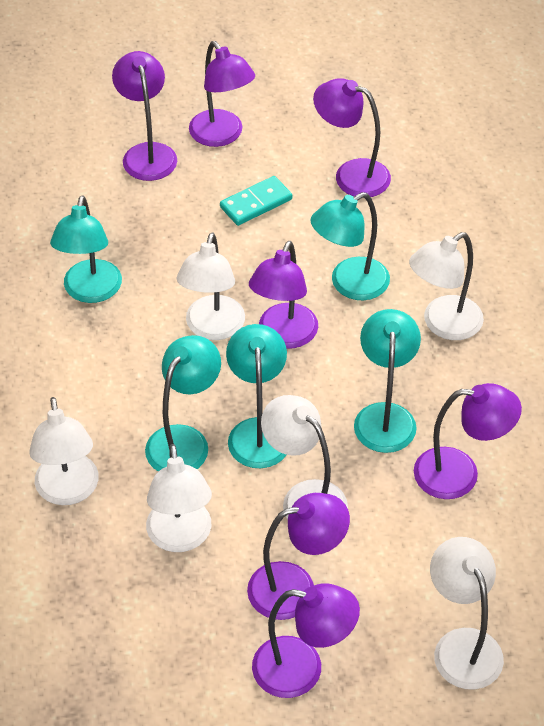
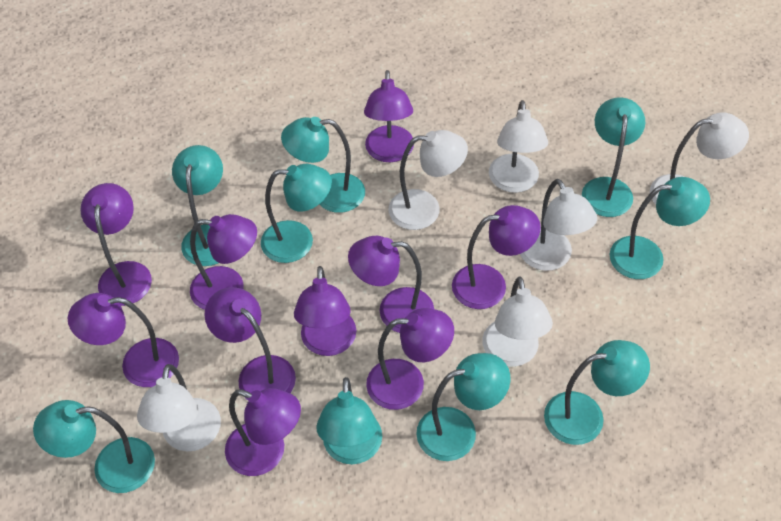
purple lamp: [112,51,177,181] [189,41,255,147] [247,493,350,620] [249,241,318,349] [252,583,360,698] [313,78,391,197] [414,383,522,499] = 7 -> [68,293,179,387] [80,183,152,306] [190,214,257,310] [204,287,296,400] [225,388,301,476] [294,266,356,356] [348,236,434,333] [364,70,414,162] [366,308,454,410] [452,205,541,309] = 10
turquoise domino: [220,176,292,226] = 1 -> none = 0
turquoise lamp: [50,195,122,303] [145,335,221,472] [226,324,287,468] [311,192,390,300] [354,309,421,453] = 5 -> [33,400,155,493] [172,145,223,266] [261,164,332,263] [281,117,365,213] [316,377,382,464] [416,353,511,461] [544,340,650,445] [582,97,645,217] [610,177,710,279] = 9

